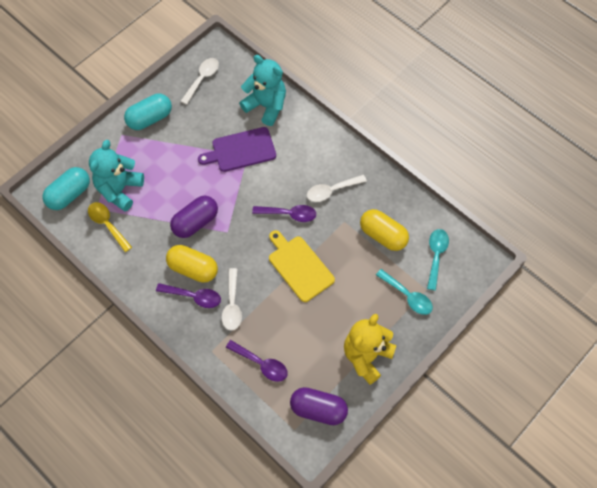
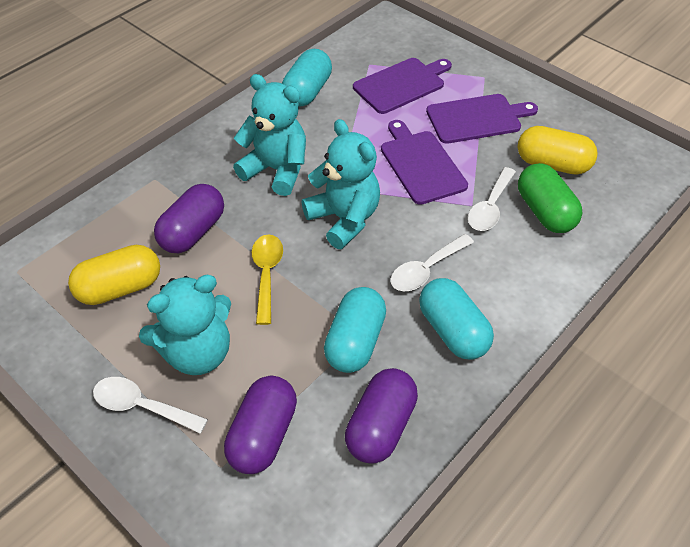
green capsule: none = 0 -> [518,163,583,233] = 1
purple capsule: [170,196,218,238] [290,387,348,425] = 2 -> [154,184,224,253] [224,376,297,474] [345,368,418,464] = 3
purple cutting board: [198,127,276,172] = 1 -> [353,58,452,114] [381,120,468,205] [426,94,538,144] = 3
purple spoon: [156,283,221,308] [226,340,288,382] [252,205,316,222] = 3 -> none = 0
turquoise capsule: [42,167,90,210] [124,94,172,130] = 2 -> [282,49,332,106] [324,287,386,373] [419,278,494,360] = 3
turquoise spoon: [376,269,433,315] [427,229,449,290] = 2 -> none = 0
turquoise teddy bear: [89,140,144,211] [239,55,286,126] = 2 -> [139,275,231,375] [233,74,306,196] [301,119,380,249] = 3
yellow cutting board: [269,230,335,302] = 1 -> none = 0
yellow teddy bear: [344,314,397,385] = 1 -> none = 0

